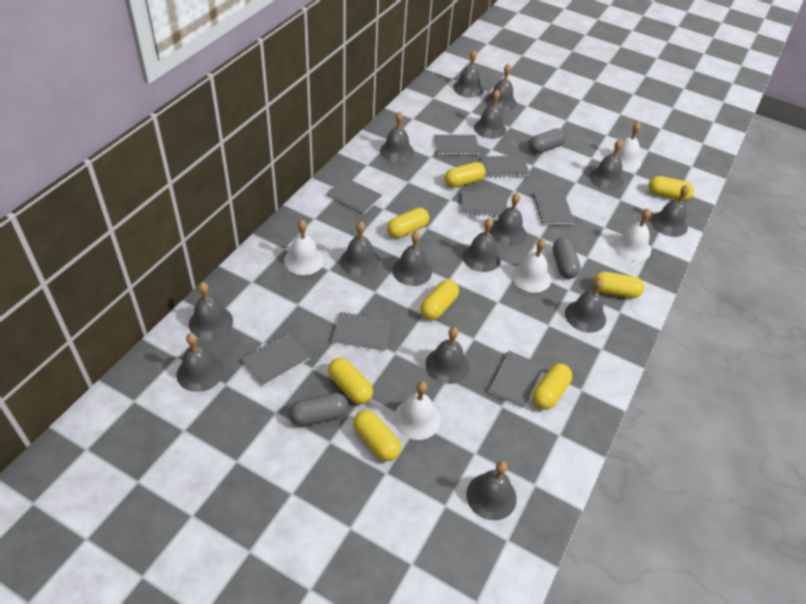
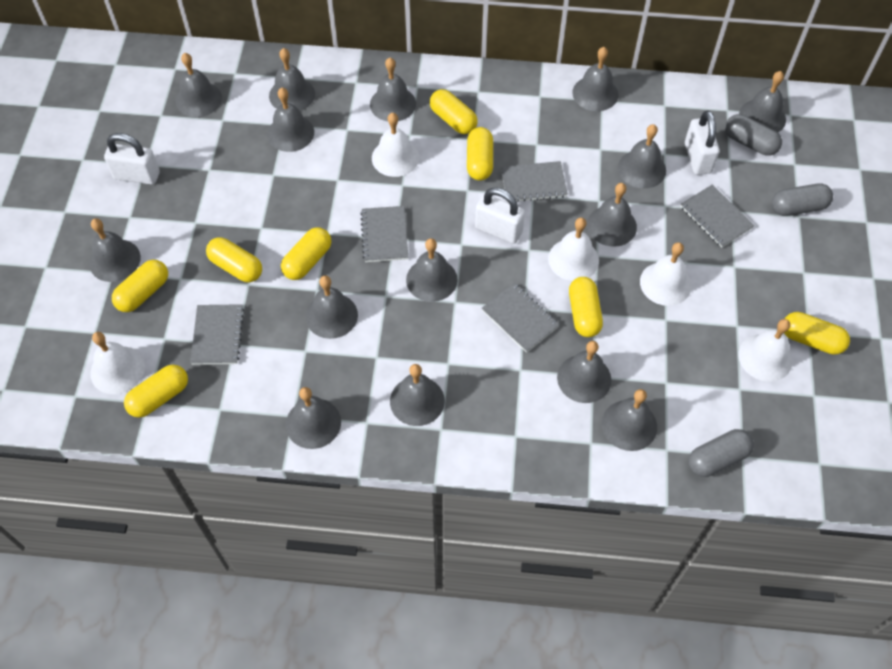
grey notebook: [242,333,310,386] [327,177,382,214] [332,312,392,351] [434,135,480,155] [461,191,507,216] [482,155,530,178] [488,351,544,408] [533,192,574,225] = 8 -> [190,304,244,365] [360,206,408,262] [482,283,560,353] [501,161,568,202] [680,185,755,248] = 5
white padlock: none = 0 -> [104,133,160,185] [475,188,525,244] [685,110,719,175] = 3

